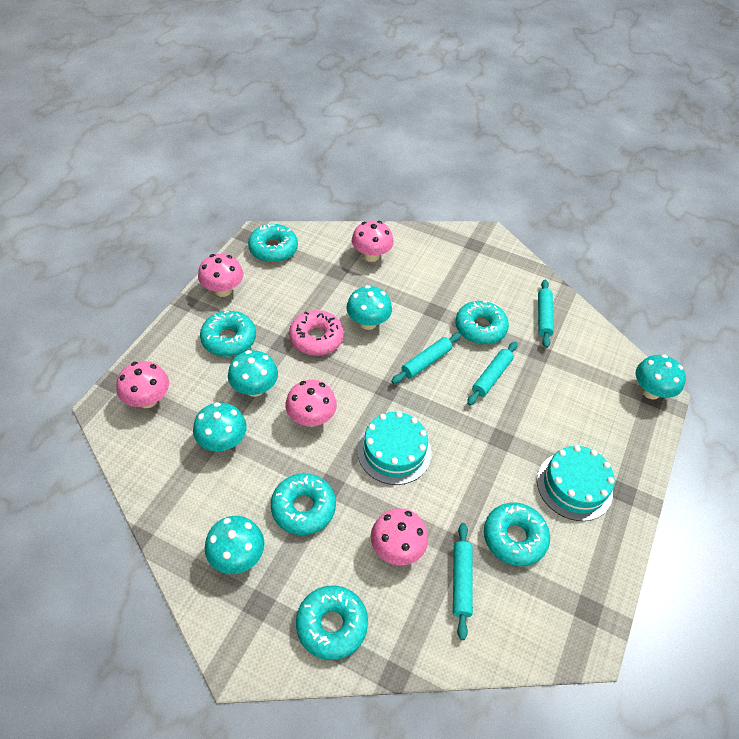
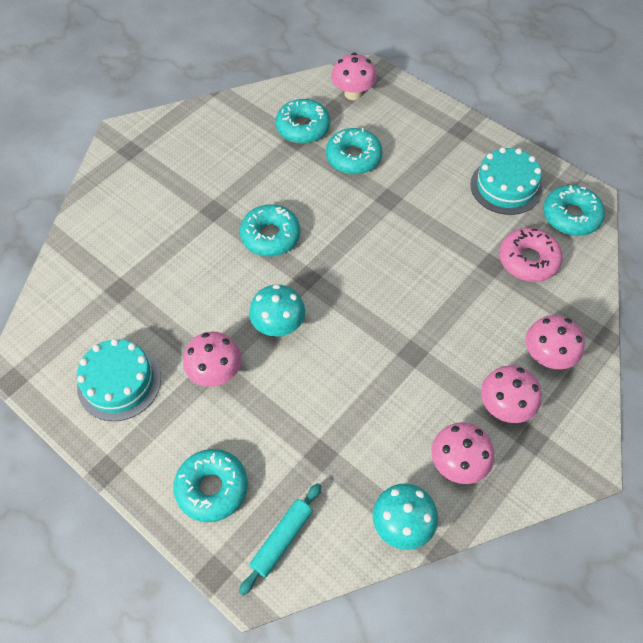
turquoise donut: [200,311,256,357] [248,224,298,263] [271,473,336,535] [296,585,368,660] [455,301,509,345] [484,503,550,566] = 6 -> [174,449,248,522] [240,204,300,256] [275,99,330,144] [326,128,382,175] [543,185,605,236] = 5
turquoise mushroom: [193,402,247,451] [205,516,264,574] [228,350,278,397] [346,285,392,330] [636,354,686,399] = 5 -> [249,284,305,337] [373,483,438,550] = 2
turquoise rolling pin: [391,333,461,384] [453,523,473,640] [467,341,518,405] [538,280,554,348] = 4 -> [239,483,321,596] = 1

